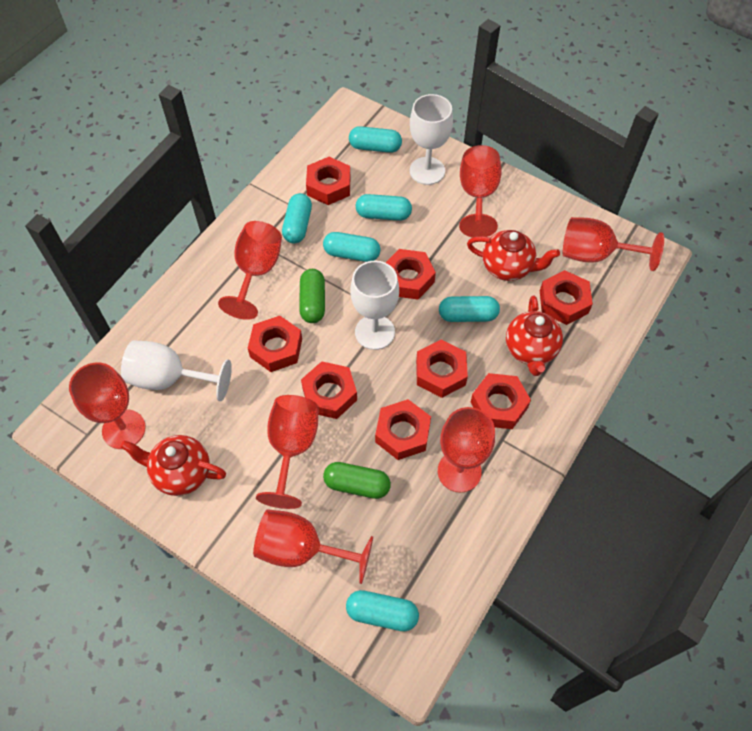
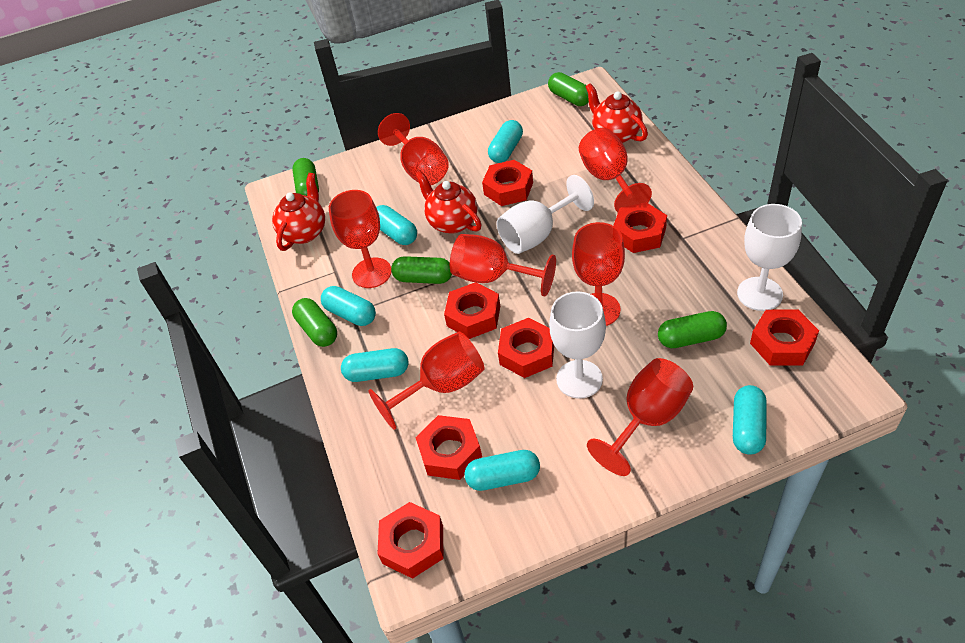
green capsule: [299,269,325,323] [323,462,391,499] = 2 -> [292,158,319,196] [292,298,337,347] [391,256,452,284] [548,72,589,106] [658,311,727,348] = 5
red nut: [248,316,302,372] [301,361,357,419] [306,157,351,205] [375,399,431,460] [386,249,436,300] [416,339,468,398] [471,373,531,429] [540,270,593,325] = 8 -> [378,502,443,579] [415,415,482,480] [444,282,500,339] [482,160,533,206] [498,318,554,378] [613,202,667,253] [750,309,819,365] = 7

